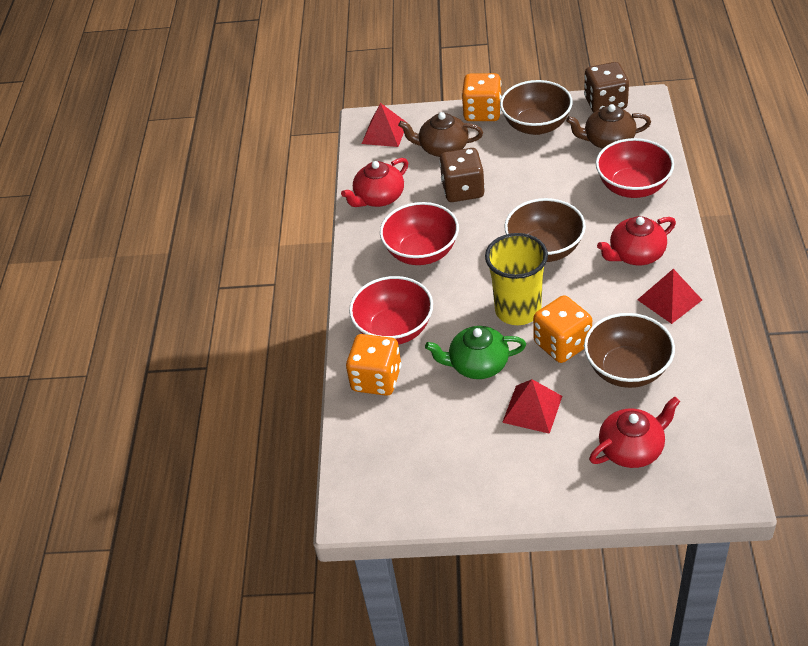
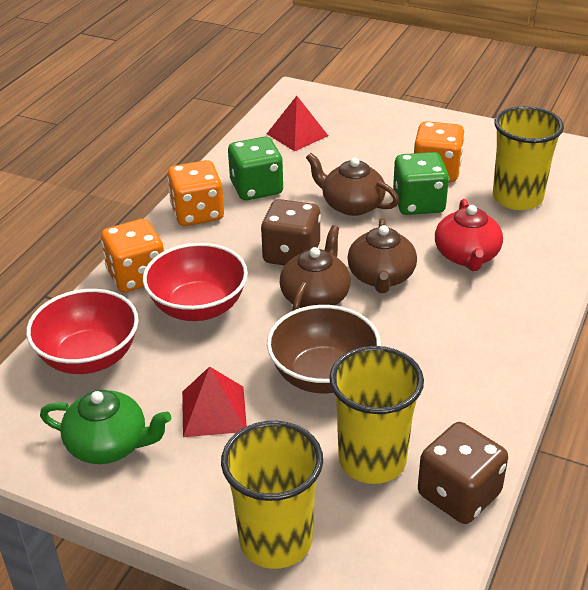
brown bowl: [500,80,573,135] [504,198,586,262] [584,313,675,388] = 3 -> [267,305,381,394] = 1
brown teapot: [398,112,483,157] [566,104,651,149] = 2 -> [280,225,351,311] [306,153,399,216] [347,218,417,293] = 3
green dice: none = 0 -> [228,137,283,200] [393,152,449,215] = 2
red bowl: [349,276,433,345] [380,202,459,265] [596,138,674,198] = 3 -> [26,289,139,374] [143,243,248,321] = 2
red pyramid: [362,103,407,147] [502,379,562,434] [637,269,702,324] = 3 -> [182,366,247,437] [267,96,328,151] = 2
red teapot: [341,158,408,207] [589,397,680,468] [597,216,676,265] = 3 -> [435,199,503,271] = 1
yellow cup: [485,233,548,325] = 1 -> [221,421,323,569] [329,346,424,484] [493,106,564,210] = 3

